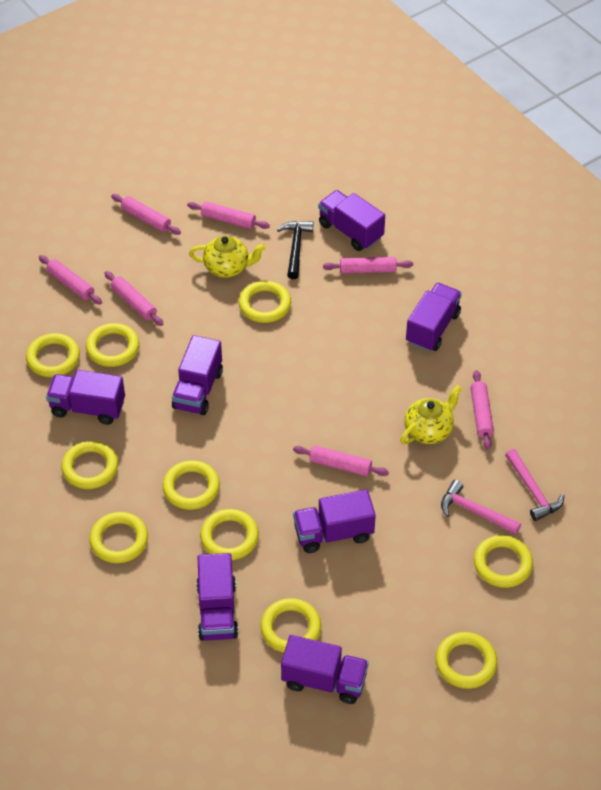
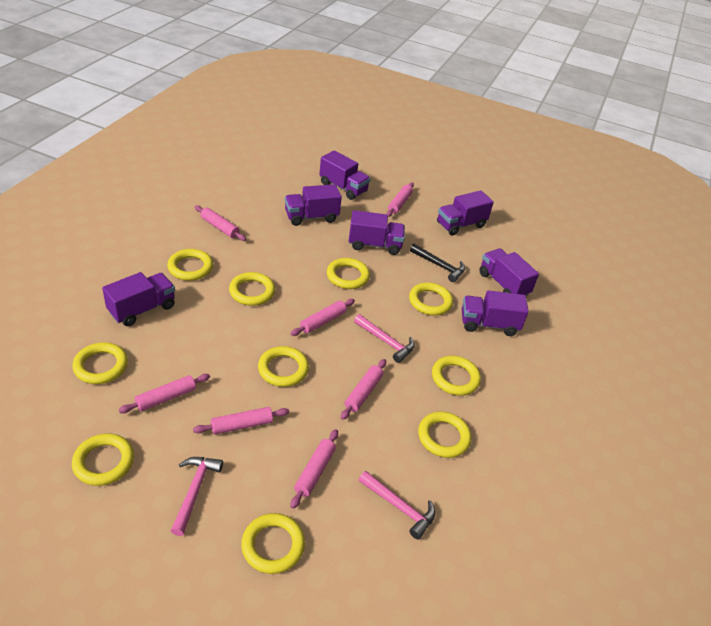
pink hammer: [441,480,521,535] [505,449,564,521] = 2 -> [171,457,223,536] [354,314,415,363] [359,471,435,540] = 3
yellow teapot: [189,236,266,278] [400,385,462,444] = 2 -> none = 0

